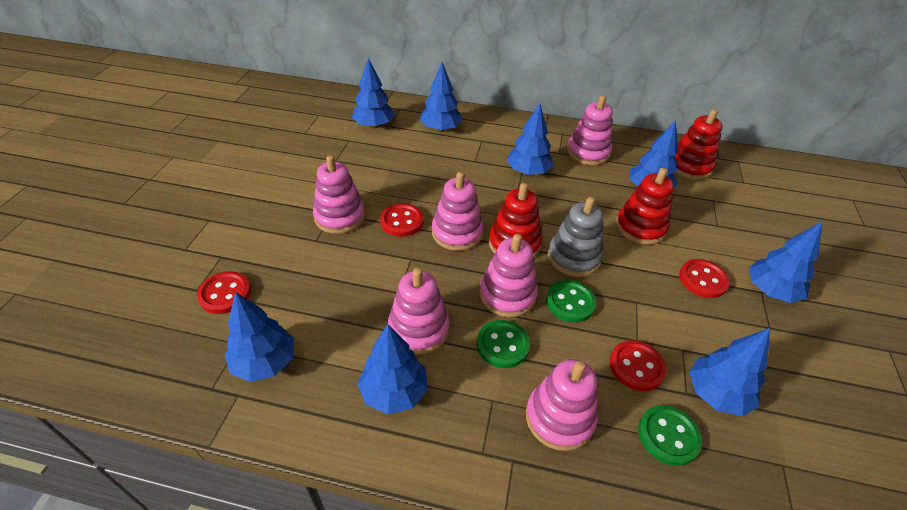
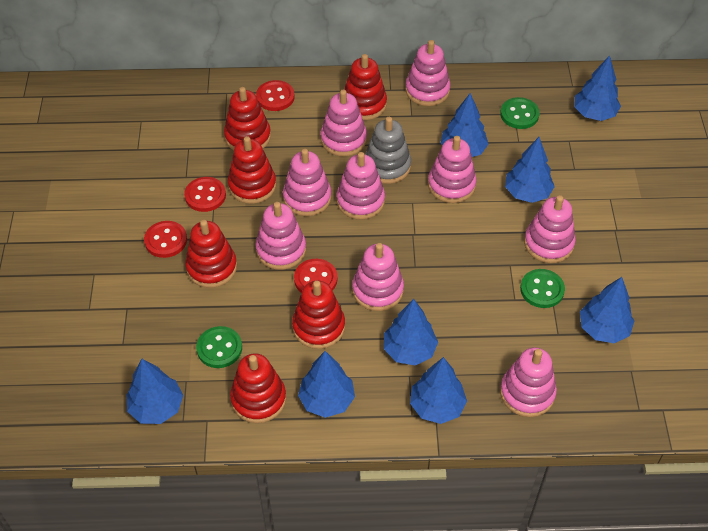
pink stacking toy: [313,155,365,234] [388,268,450,355] [432,172,484,251] [479,234,538,318] [526,359,598,451] [567,95,613,165] = 6 -> [256,202,306,270] [283,149,332,216] [320,90,367,156] [337,152,385,220] [352,243,404,311] [405,40,451,106] [428,136,477,203] [500,347,557,417] [524,195,576,263] = 9
red stacking toy: [489,183,542,258] [616,168,674,245] [675,109,723,180] = 3 -> [185,220,237,288] [224,87,271,151] [228,136,276,204] [230,353,286,423] [292,281,345,349] [344,54,387,120] = 6

